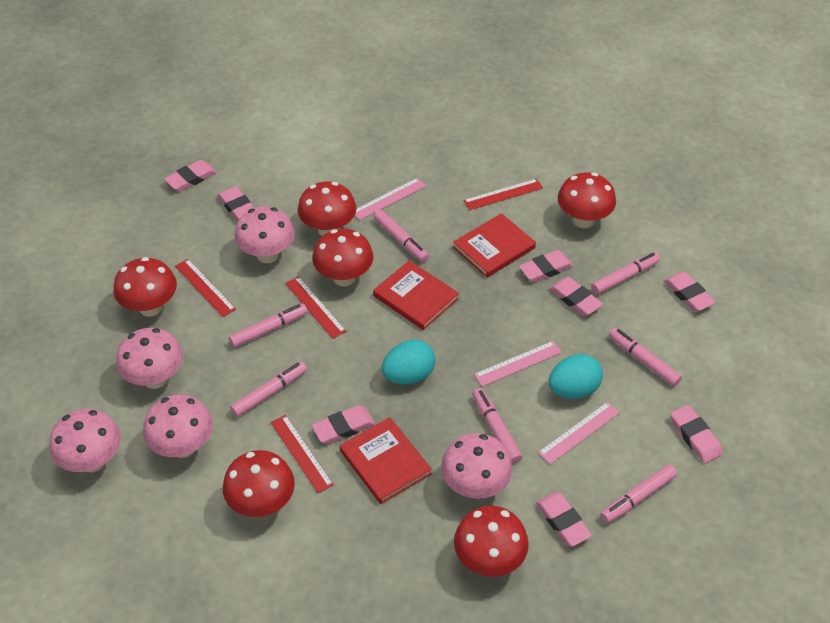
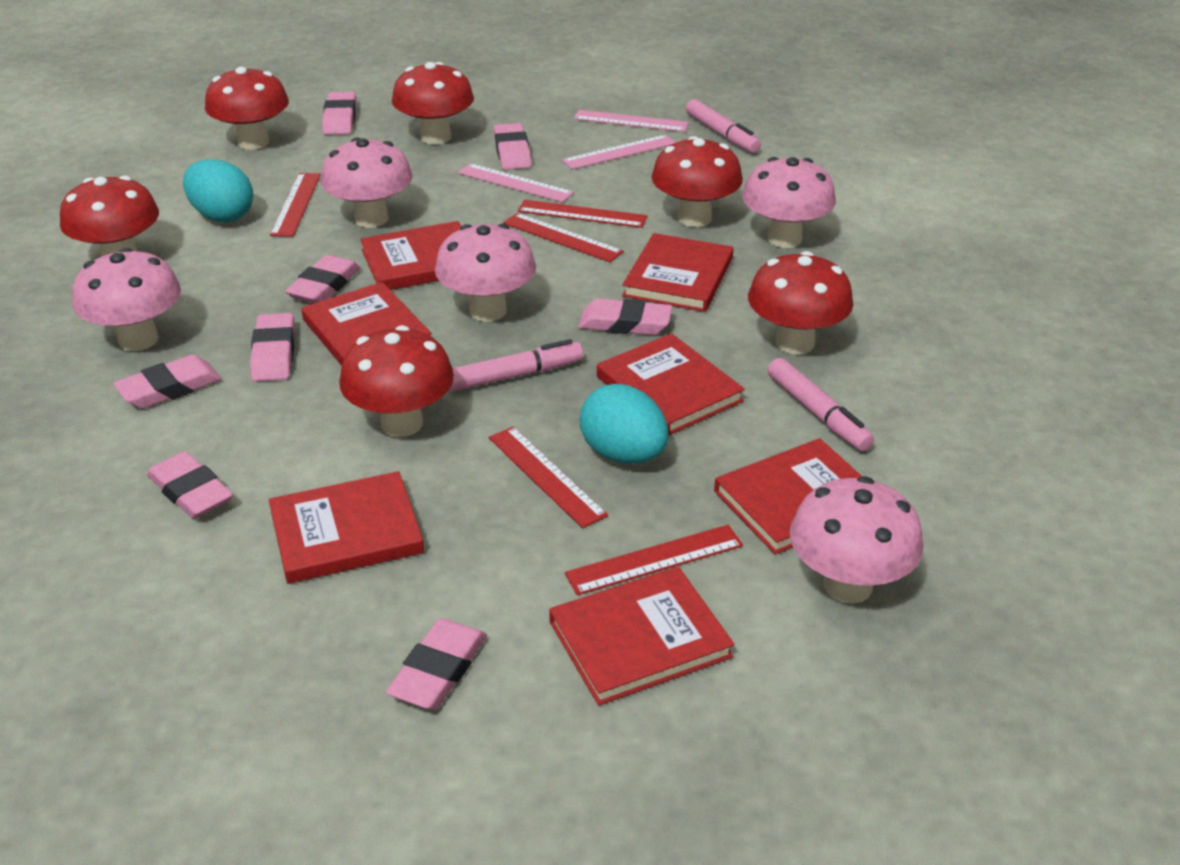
pink marker: [229,304,308,348] [230,361,307,417] [373,210,429,262] [472,388,522,464] [591,253,660,295] [600,464,677,523] [609,328,682,386] = 7 -> [449,339,583,391] [686,99,761,153] [768,358,874,451] = 3
red book: [340,417,432,504] [373,260,459,330] [453,213,536,278] = 3 -> [269,471,424,584] [301,282,431,366] [360,221,461,290] [549,566,735,705] [597,333,745,436] [622,233,733,312] [714,438,863,555] = 7
red ruler: [175,259,236,317] [271,415,334,493] [285,276,346,339] [463,179,543,210] = 4 -> [270,173,321,237] [489,427,608,528] [503,213,624,262] [518,200,647,228] [565,525,743,595] = 5

